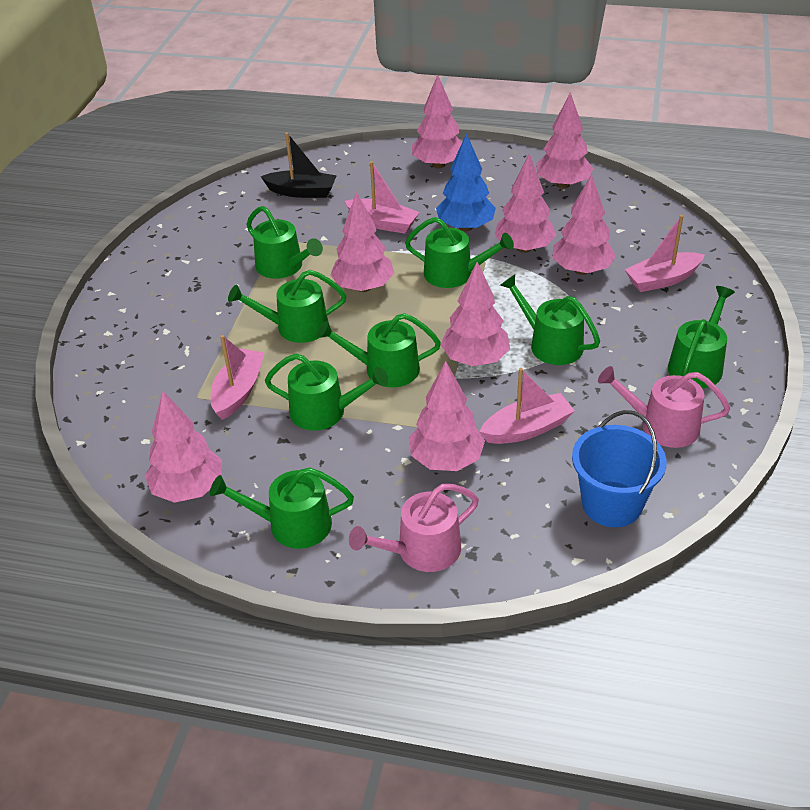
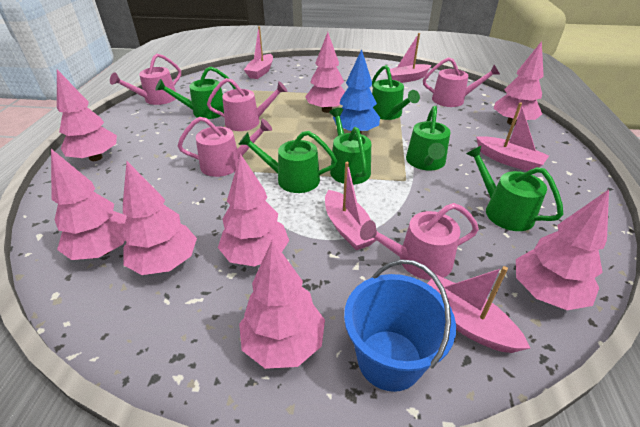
black boat: [261,132,337,198] = 1 -> none = 0
green watering can: [210,467,354,549] [228,270,346,343] [246,206,323,279] [265,353,389,431] [317,313,441,388] [405,217,514,288] [500,274,600,365] [668,286,735,388] = 8 -> [155,66,236,119] [238,131,337,193] [329,108,371,185] [372,65,420,120] [406,106,450,171] [466,146,563,231] = 6
pink boat: [211,335,265,420] [344,161,420,234] [479,368,575,444] [624,215,705,292] = 4 -> [244,26,273,79] [325,162,376,250] [385,33,431,83] [427,266,530,353] [476,102,549,171] = 5
pink watering can: [349,484,479,572] [598,366,730,448] = 2 -> [110,54,181,105] [178,117,272,177] [207,78,287,131] [360,203,479,280] [423,57,500,107] = 5

